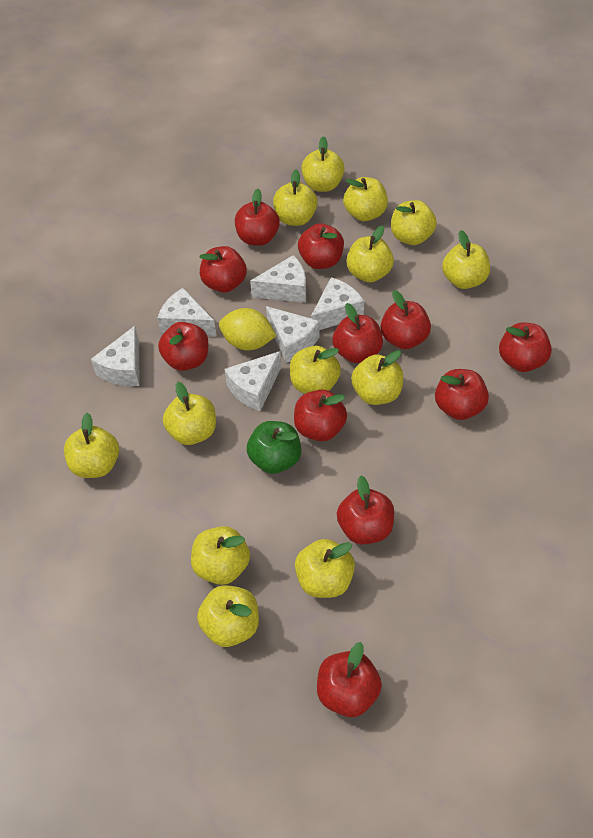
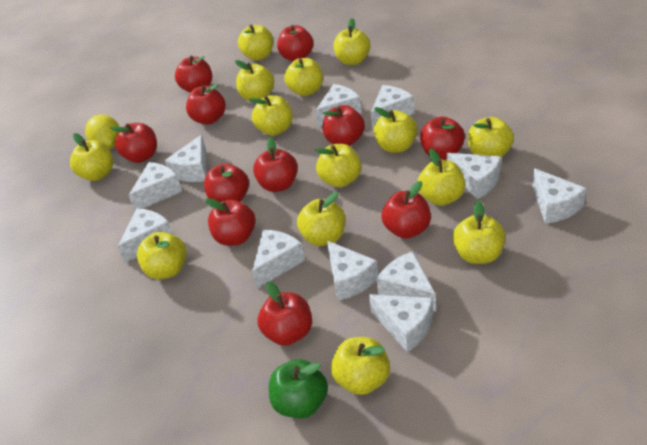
white cheese: [91,326,139,386] [158,288,217,337] [224,351,282,411] [250,255,306,303] [266,306,320,363] [311,277,364,330] = 6 -> [118,208,173,263] [128,162,182,211] [165,135,207,182] [252,229,305,288] [315,84,362,127] [327,241,378,301] [369,294,433,352] [371,85,414,129] [376,251,436,312] [447,153,501,199] [533,168,587,224] = 11
yellow apple: [64,413,119,478] [163,382,216,445] [191,526,250,585] [197,585,259,647] [273,169,318,226] [290,346,341,394] [295,539,355,598] [301,136,345,192] [343,177,388,221] [346,226,394,282] [351,350,403,405] [391,200,437,245] [442,230,490,289] = 13 -> [70,133,113,181] [137,232,187,279] [235,60,274,101] [238,25,273,61] [249,95,293,136] [284,58,323,96] [297,192,345,246] [315,144,361,188] [331,337,390,395] [334,18,370,65] [374,107,417,153] [417,148,465,206] [453,200,506,264] [468,117,514,157] = 14

